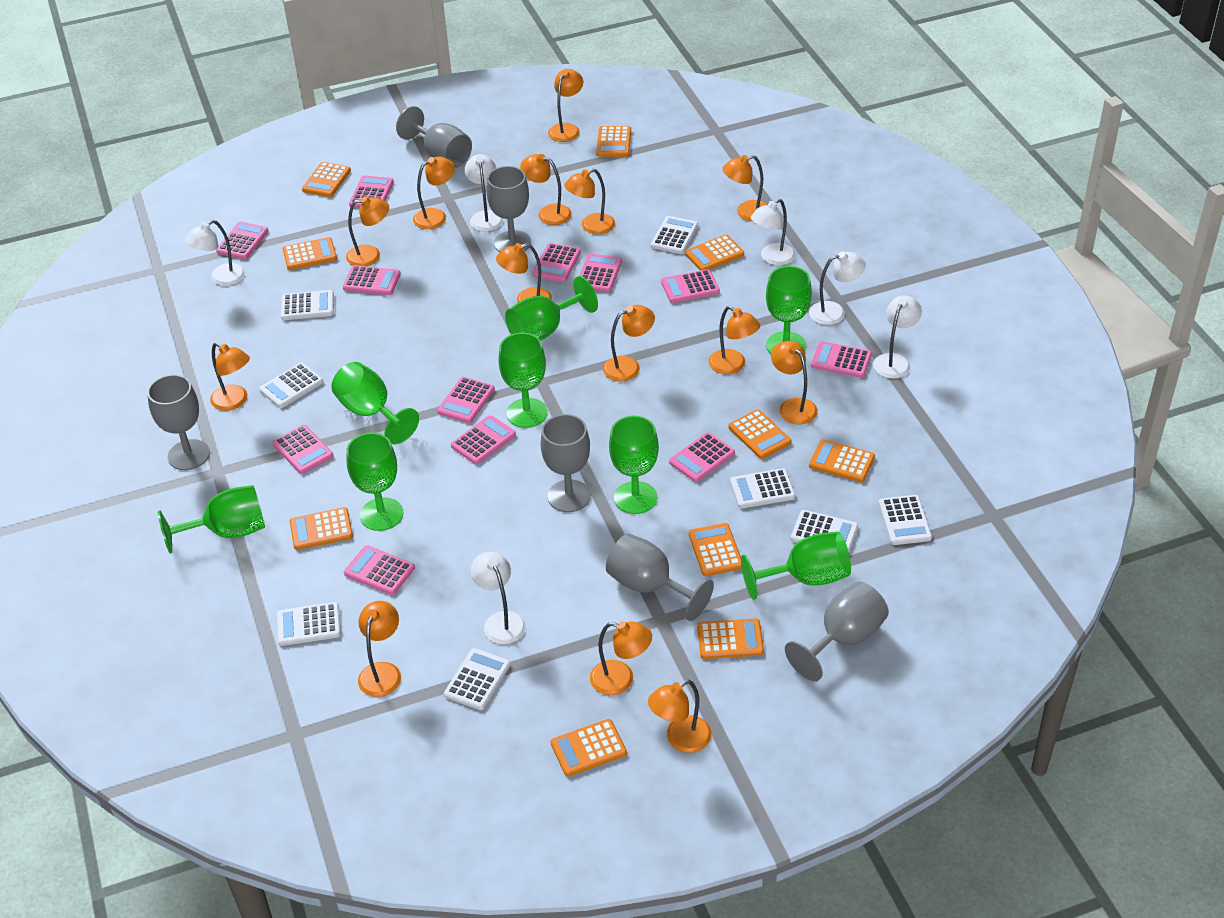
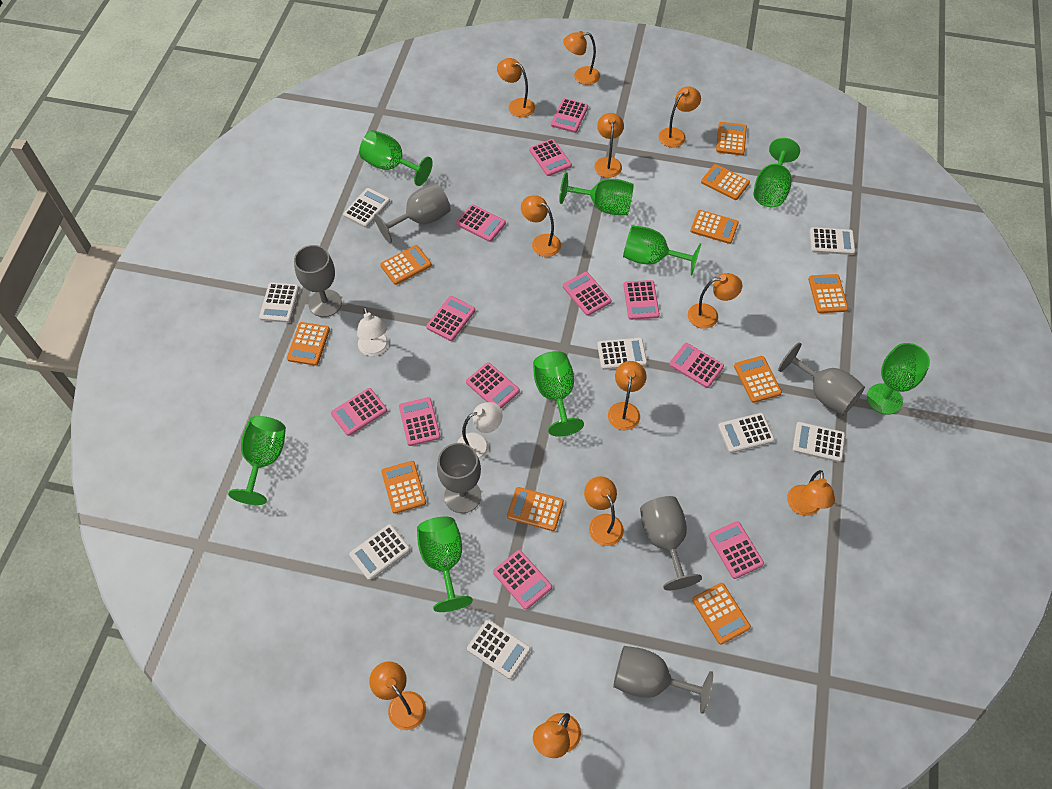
orange lamp: [210,342,250,411] [346,196,389,266] [358,601,401,697] [413,156,455,229] [496,243,552,303] [520,154,572,225] [548,69,583,142] [564,169,615,235] [590,621,652,695] [603,305,655,381] [648,680,712,753] [708,306,760,374] [722,155,767,221] [771,341,818,424] = 14 -> [369,661,426,730] [497,58,535,117] [521,195,561,257] [533,713,581,758] [563,31,600,85] [584,476,624,546] [594,113,624,178] [608,361,647,430] [658,86,701,147] [688,273,742,329] [787,470,835,516] = 11
white lamp: [185,220,246,286] [465,154,503,231] [471,552,526,644] [751,199,796,265] [809,252,866,325] [873,295,922,379] = 6 -> [357,307,389,356] [457,402,503,460] = 2

